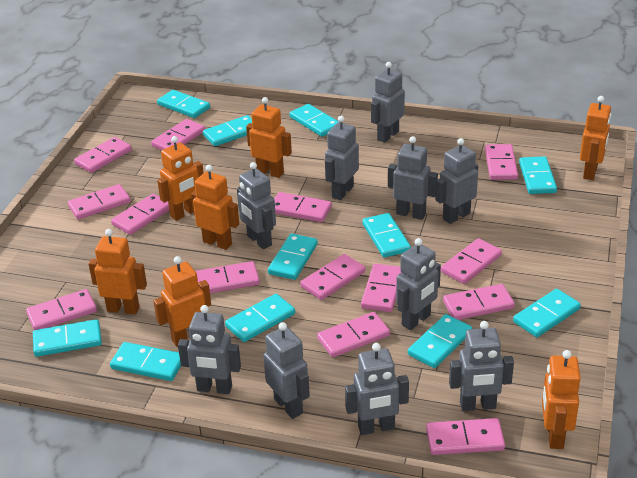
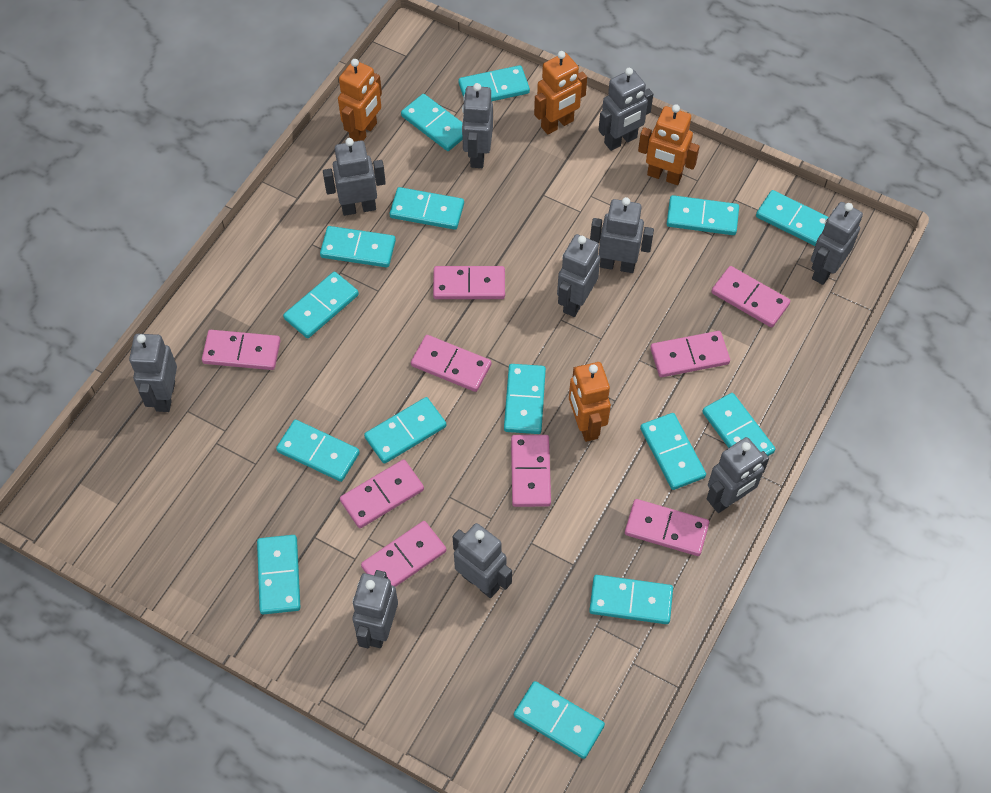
orange robot: [88,229,147,315] [153,256,211,347] [157,136,204,221] [191,165,239,250] [246,97,292,178] [542,350,581,449] [580,96,612,180] = 7 -> [338,59,382,141] [534,51,587,135] [569,362,611,442] [638,104,700,185] = 4
pink domino: [26,289,97,330] [68,184,130,220] [74,137,132,173] [111,194,169,235] [151,119,205,150] [195,261,260,293] [274,192,332,222] [300,254,365,300] [317,312,390,357] [361,264,401,312] [426,418,505,455] [441,238,502,284] [443,284,515,320] [485,144,518,180] = 14 -> [202,330,280,370] [340,459,424,528] [361,521,446,587] [411,335,491,392] [433,266,505,299] [511,435,551,507] [625,499,709,556] [650,331,730,377] [711,266,790,327] = 9
turquoise domino: [33,319,102,357] [110,342,181,381] [157,90,210,118] [203,115,252,146] [225,294,295,342] [268,234,318,280] [290,104,339,137] [362,213,411,258] [408,314,472,368] [513,289,581,337] [519,156,557,194] = 11 -> [257,535,301,614] [276,420,360,482] [283,272,359,338] [320,226,396,267] [364,397,446,464] [390,187,464,230] [401,94,463,151] [459,65,530,101] [504,364,546,434] [514,681,605,759] [589,575,673,624] [640,413,706,490] [667,195,739,235] [702,393,775,456] [756,190,828,246] = 15

